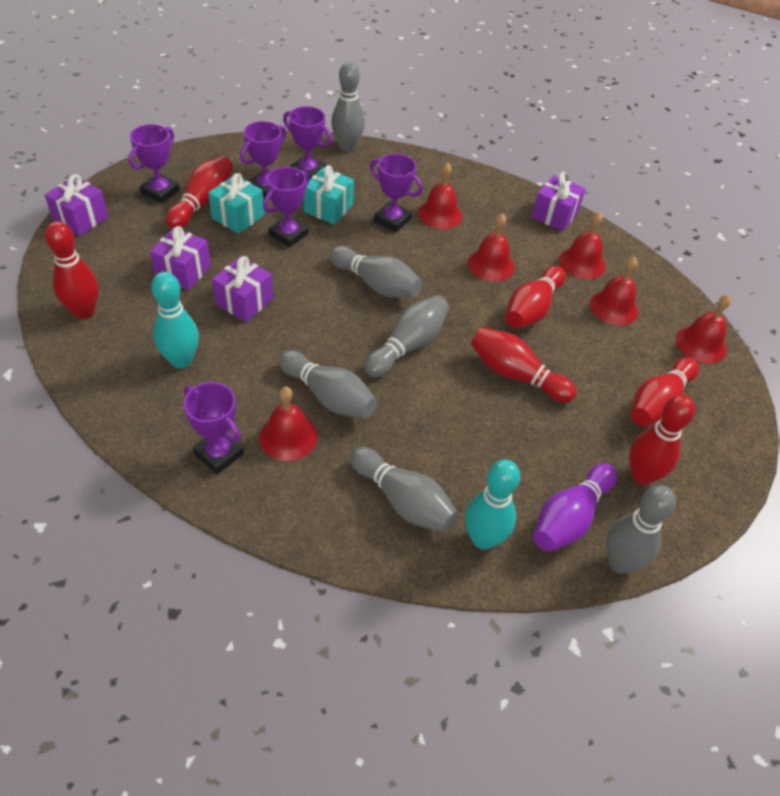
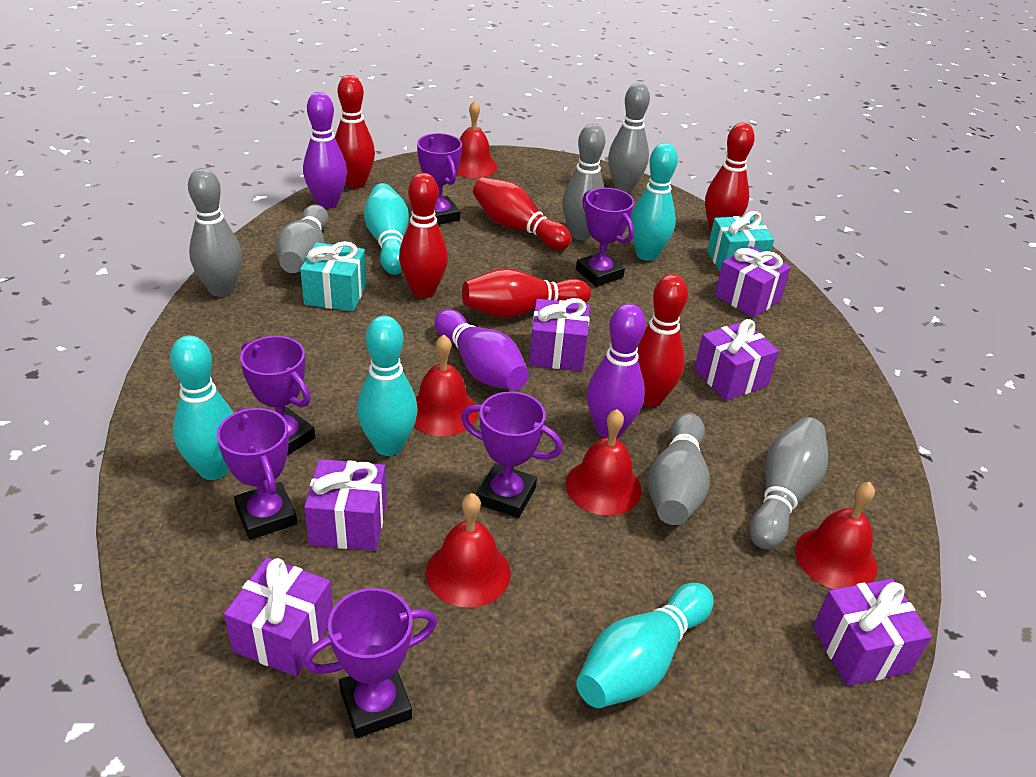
purple bowling pin: [533,463,617,551] = 1 -> [303,92,347,209] [435,309,529,390] [587,303,646,439] = 3
purple gift: [45,174,109,236] [150,226,211,290] [212,256,273,322] [532,173,586,231] = 4 -> [224,557,333,676] [304,459,387,551] [529,298,590,371] [694,319,779,401] [715,246,791,318] [813,579,932,686] = 6
red bell: [259,387,318,461] [418,162,462,229] [468,213,515,282] [559,212,606,279] [589,257,638,325] [676,294,731,364] = 6 -> [414,335,478,436] [426,493,510,608] [456,101,498,178] [566,409,642,516] [795,482,877,589] = 5
turquoise bowling pin: [151,272,199,368] [465,459,520,550] = 2 -> [170,335,234,480] [357,316,418,456] [364,183,409,275] [576,583,714,708] [631,143,678,261] = 5

